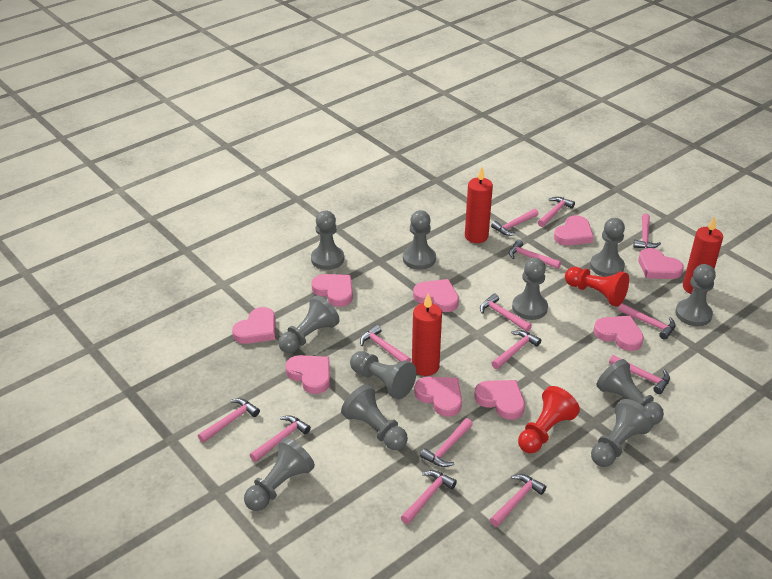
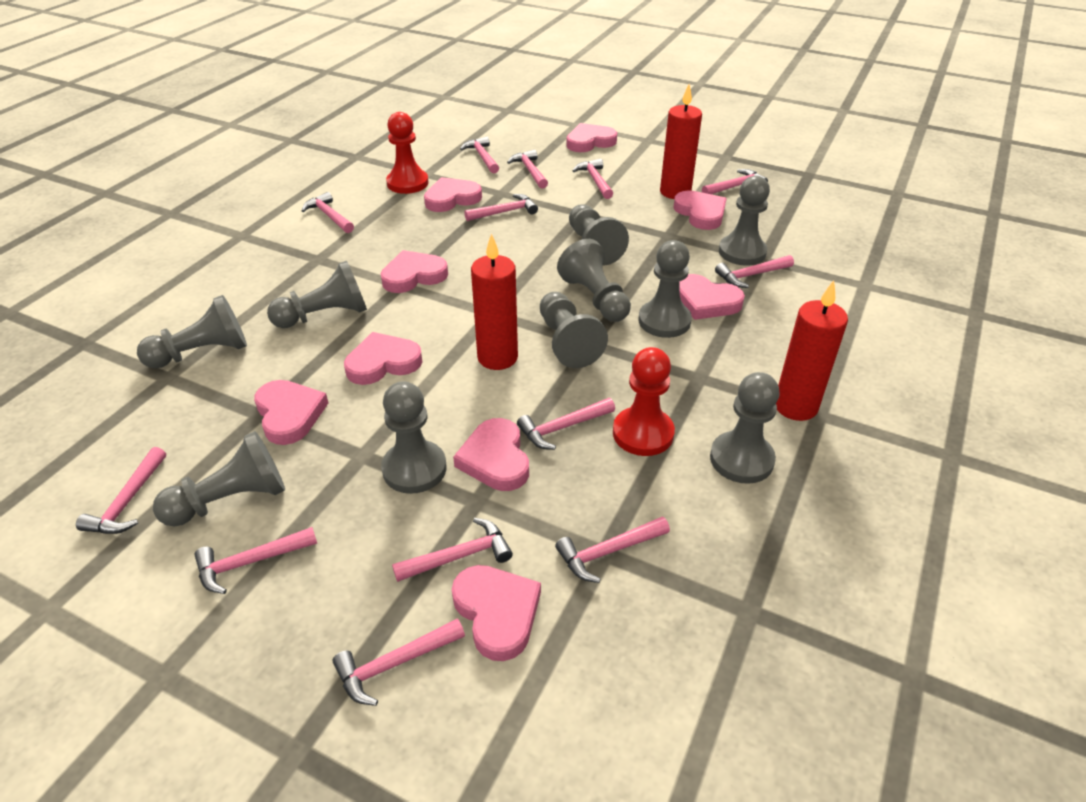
grey pawn: [244,438,315,511] [278,295,340,353] [311,211,344,270] [341,384,408,450] [350,351,416,399] [403,210,436,270] [512,258,548,320] [590,218,625,277] [591,399,654,467] [597,359,664,425] [675,264,716,326] = 11 -> [137,295,247,368] [153,431,285,526] [267,261,367,328] [381,381,446,494] [540,292,608,368] [557,239,631,322] [569,204,629,266] [638,240,692,338] [710,372,780,484] [719,176,770,265] = 10
pink hammer: [198,398,260,443] [250,415,311,462] [360,325,411,362] [401,470,457,524] [420,418,473,467] [480,293,532,332] [490,474,547,527] [491,209,538,236] [492,330,541,369] [509,239,561,269] [538,197,575,227] [609,355,670,394] [618,303,676,340] [633,214,661,248] = 14 -> [76,447,166,534] [194,527,317,594] [302,192,354,233] [333,619,465,706] [392,518,513,582] [460,136,499,173] [464,194,538,221] [507,150,548,189] [517,398,615,450] [555,517,670,583] [572,159,613,199] [702,169,768,194] [715,255,794,288] = 13

